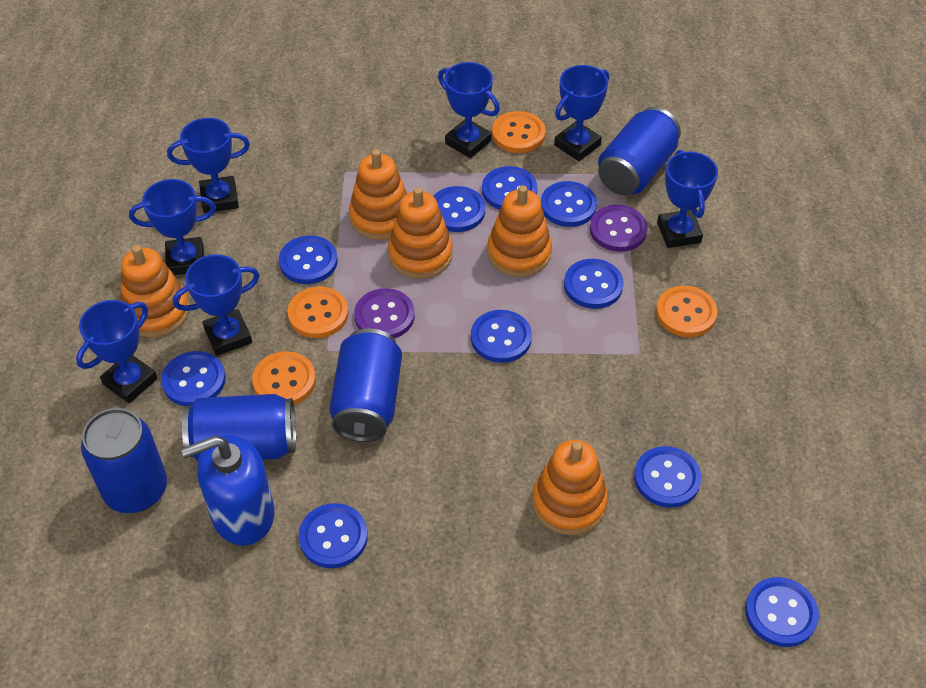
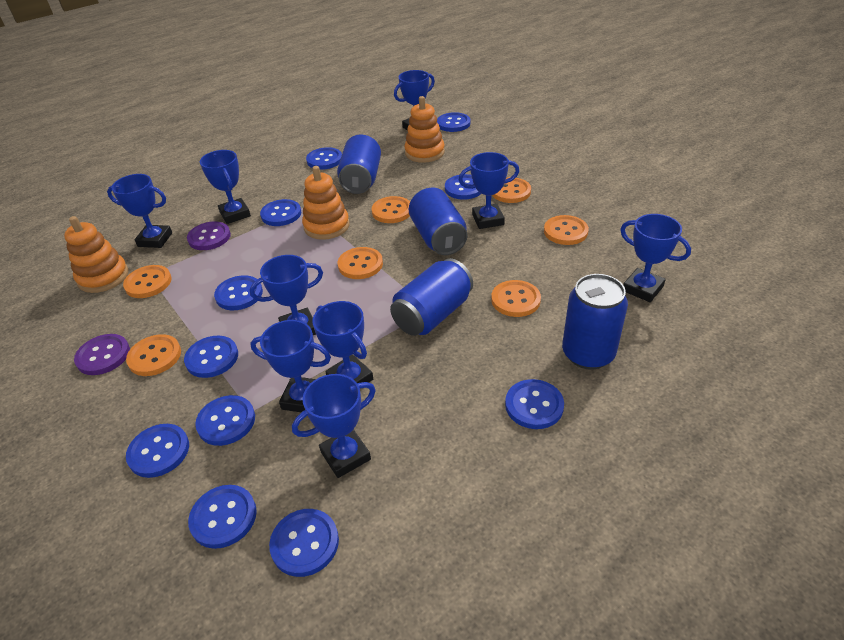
blue button: [161,351,226,406] [279,235,338,284] [299,503,368,568] [434,186,485,232] [471,310,532,363] [482,166,537,210] [541,181,597,227] [564,259,624,309] [634,446,702,508] [745,577,819,647] = 10 -> [126,424,189,478] [184,336,238,378] [188,485,257,549] [195,395,255,446] [214,275,263,310] [260,199,301,226] [269,509,339,577] [306,147,342,170] [437,112,470,132] [445,174,481,200] [505,379,564,429] = 11
blue soap dispenser: [181,435,274,546] = 1 -> none = 0
blue trophy: [76,300,157,403] [129,179,216,275] [167,118,250,213] [173,254,260,356] [438,62,500,158] [554,65,609,161] [657,150,718,248] = 7 -> [107,174,172,248] [200,150,251,224] [250,255,323,335] [250,320,331,412] [292,374,376,478] [312,301,373,383] [394,70,435,131] [459,152,519,229] [620,214,691,302] = 9
orange button: [252,351,316,405] [288,287,349,338] [492,111,546,153] [656,286,717,337] = 4 -> [123,265,172,298] [126,334,181,376] [338,247,383,279] [372,196,410,223] [491,280,541,317] [492,177,531,203] [544,215,589,245] = 7
orange stacking toy: [120,245,190,337] [349,149,407,240] [388,187,453,279] [487,185,552,277] [532,440,608,535] = 5 -> [64,216,129,293] [302,166,350,240] [404,96,445,163] = 3

